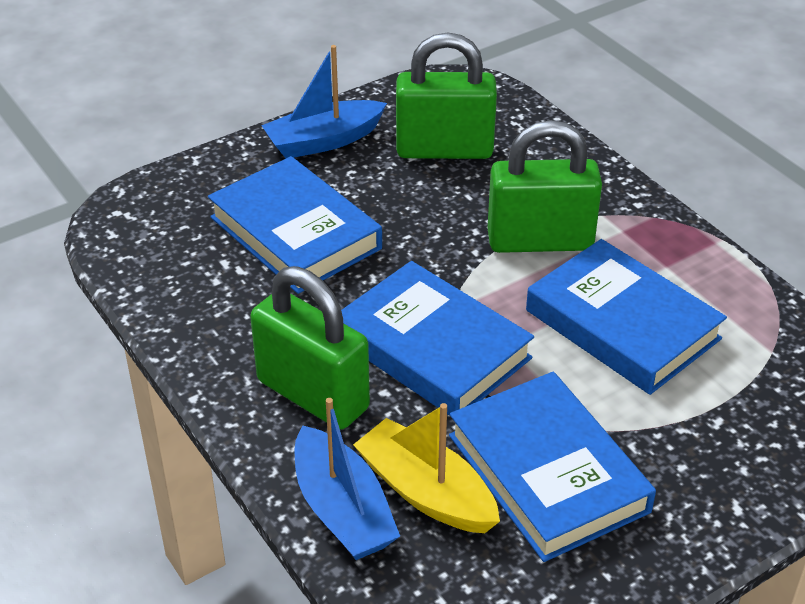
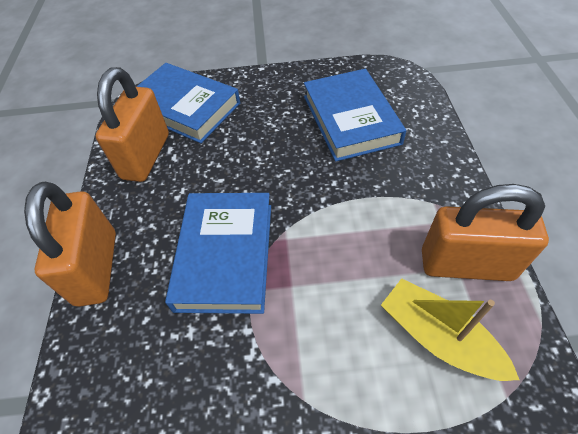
blue boat: [261,45,387,158] [295,398,400,560] = 2 -> none = 0
blue book: [208,156,382,294] [341,261,534,416] [449,372,656,562] [526,239,727,395] = 4 -> [136,63,240,143] [165,193,271,314] [304,69,406,162] = 3
green padlock: [250,266,370,430] [396,32,497,159] [487,120,602,253] = 3 -> none = 0
orange padlock: none = 0 -> [24,182,116,307] [96,67,169,182] [422,184,549,281] = 3

